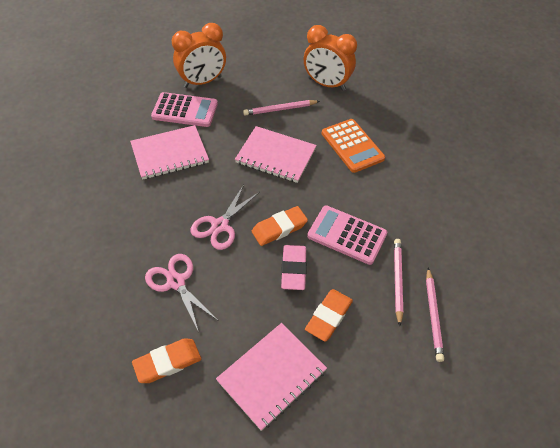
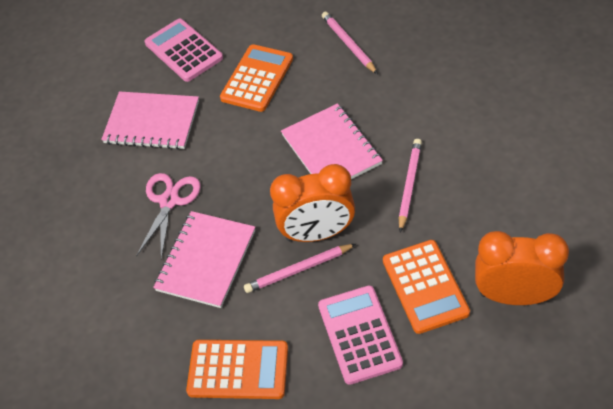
orange calculator: [322,119,385,173] = 1 -> [186,340,288,399] [220,44,293,112] [383,240,470,334] = 3
orange eraser: [132,338,201,383] [252,206,308,246] [305,289,353,342] = 3 -> none = 0
pink eraser: [281,245,307,290] = 1 -> none = 0
pink scissors: [145,254,217,330] [190,185,260,250] = 2 -> [136,173,201,259] = 1

